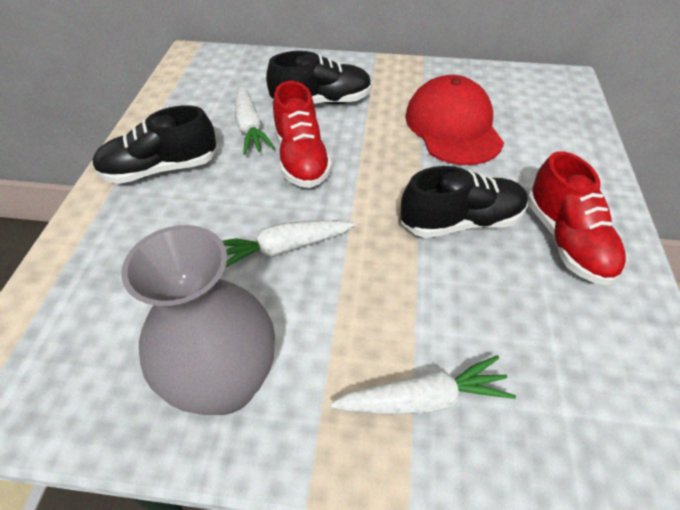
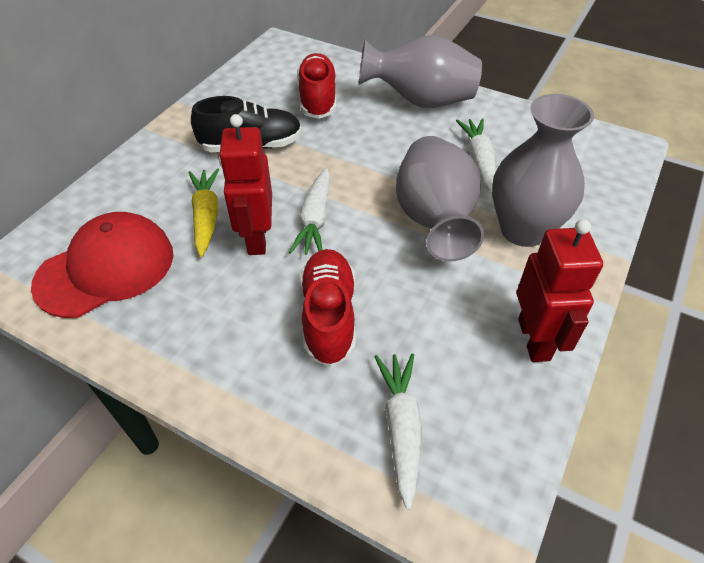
black shoe: [92,105,217,184] [266,51,372,104] [401,166,528,238] = 3 -> [191,96,302,152] = 1
grey vase: [121,225,275,415] = 1 -> [359,35,482,108] [396,136,485,261] [492,94,594,247] = 3
red robot: none = 0 -> [219,114,272,255] [517,219,603,362] = 2
yellow carrot: none = 0 -> [188,168,220,257] = 1

